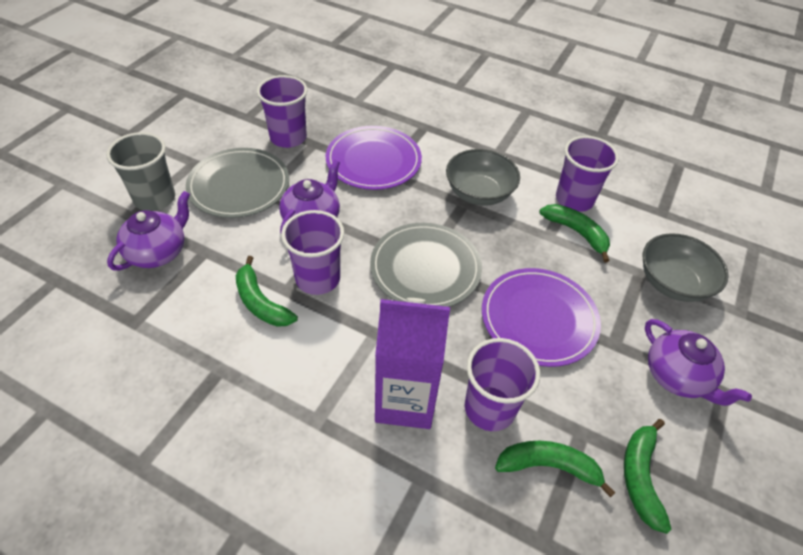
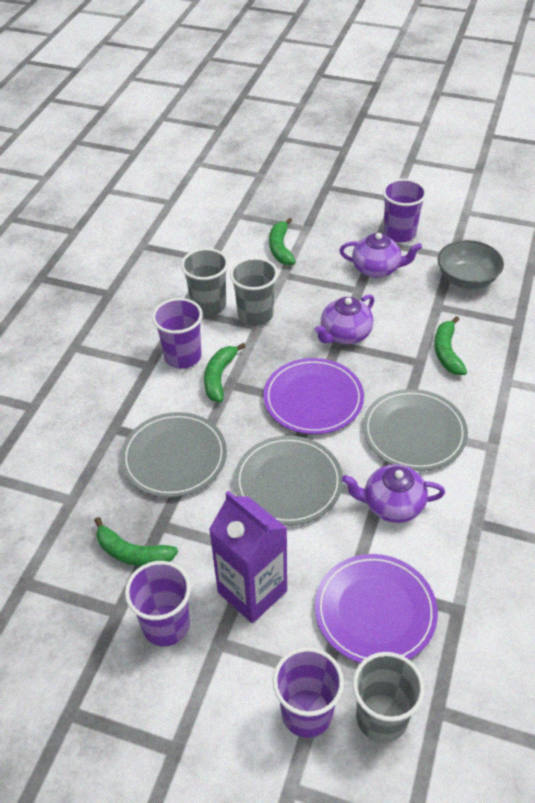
grey bowl: [446,149,520,206] [643,233,729,302] = 2 -> [438,240,504,289] = 1
grey cup: [106,132,175,211] = 1 -> [181,248,229,316] [230,257,278,326] [353,652,425,743] = 3
grey plate: [186,148,289,218] [370,223,482,307] = 2 -> [121,412,227,497] [234,436,343,525] [363,389,468,471] = 3

